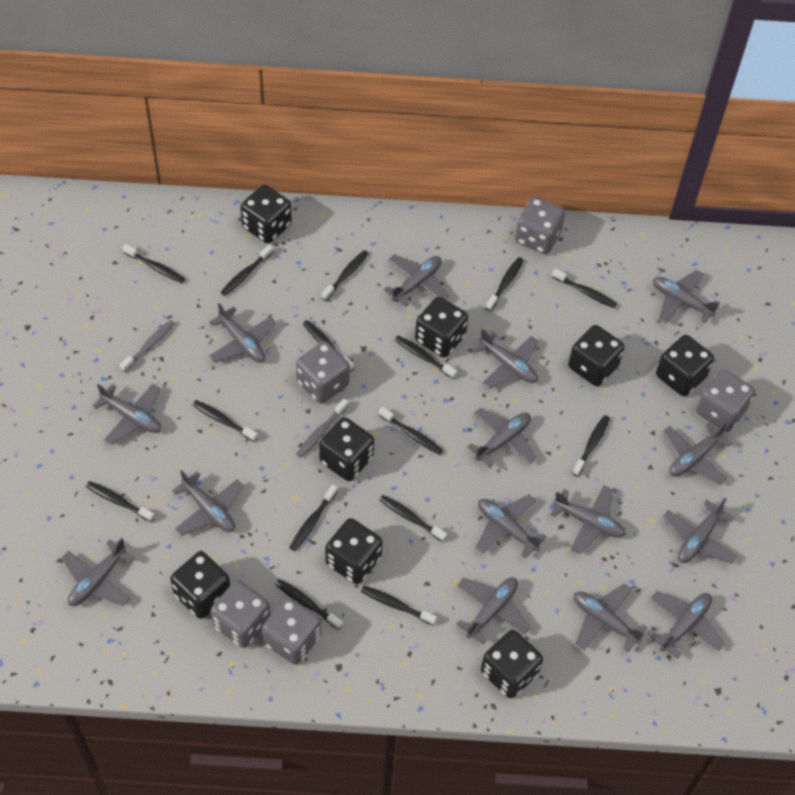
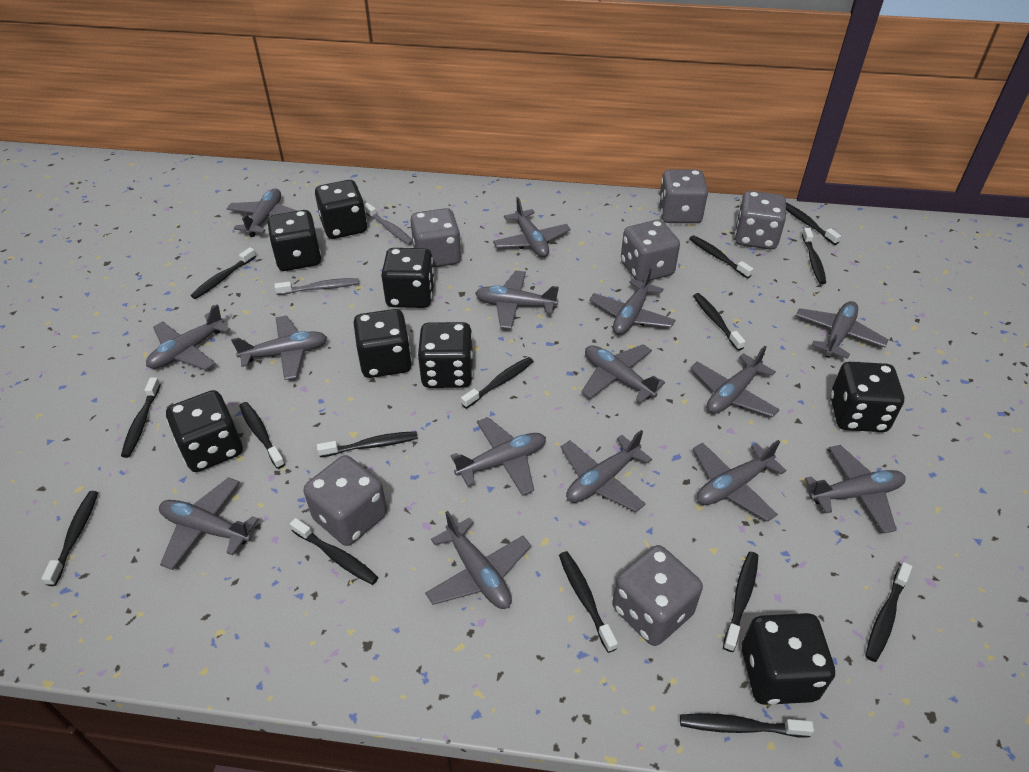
grey dice: [210,580,271,648] [262,597,321,665] [296,341,350,404] [515,197,565,254] [696,370,755,432] = 5 -> [304,455,387,546] [410,208,461,268] [612,545,703,646] [621,220,680,282] [659,169,708,223] [735,191,786,250] = 6

